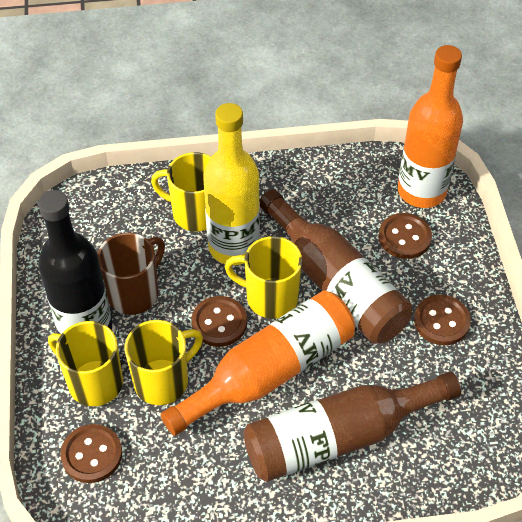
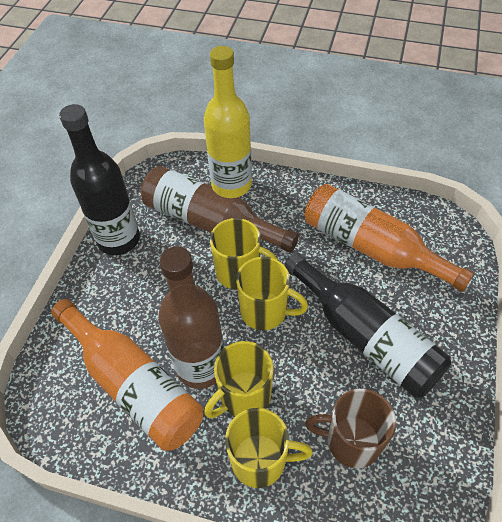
black bottle: [38,190,112,334] = 1 -> [59,104,140,255] [284,253,451,398] = 2
brown button: [61,424,122,483] [191,296,247,347] [379,213,432,259] [414,295,471,345] = 4 -> none = 0

